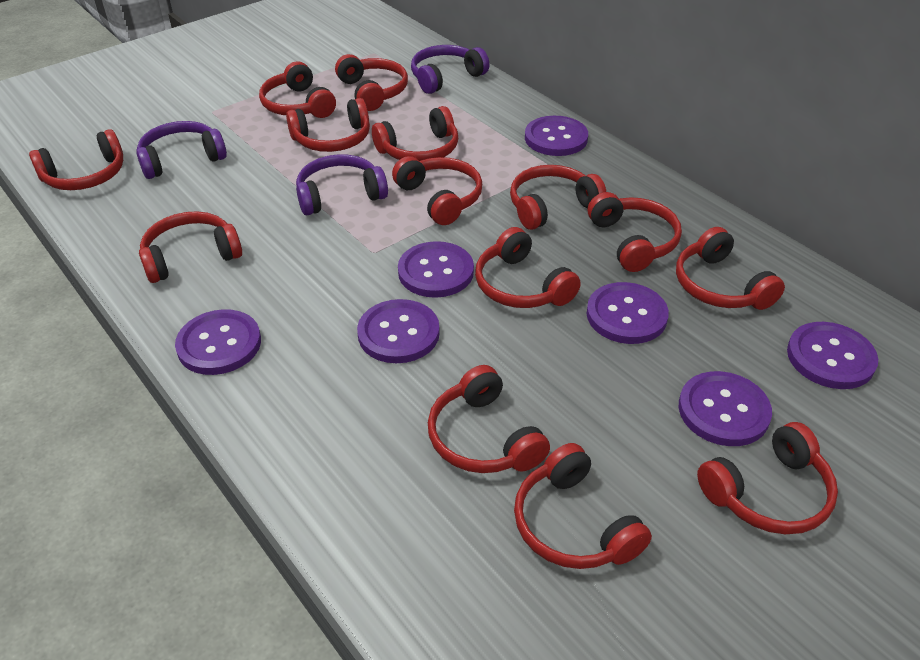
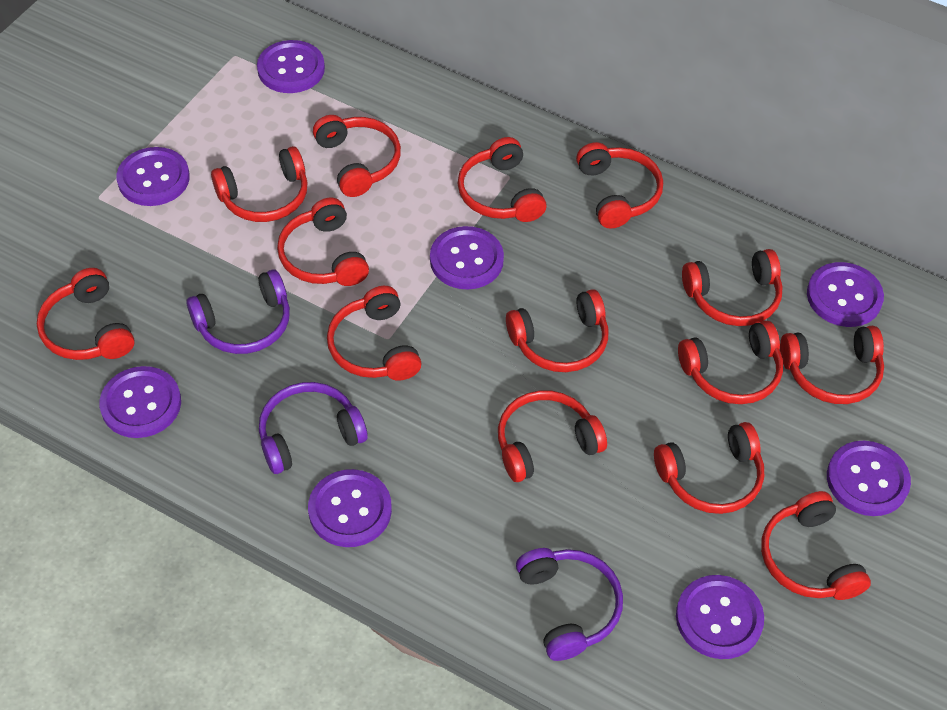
purple button: [175,309,261,375] [357,299,440,363] [398,241,474,298] [525,116,588,156] [586,282,669,344] [679,371,772,446] [787,322,878,389] = 7 -> [99,366,181,438] [117,147,190,206] [257,40,325,93] [308,469,392,547] [430,226,504,290] [676,575,764,659] [807,262,884,327] [827,441,911,516] = 8

